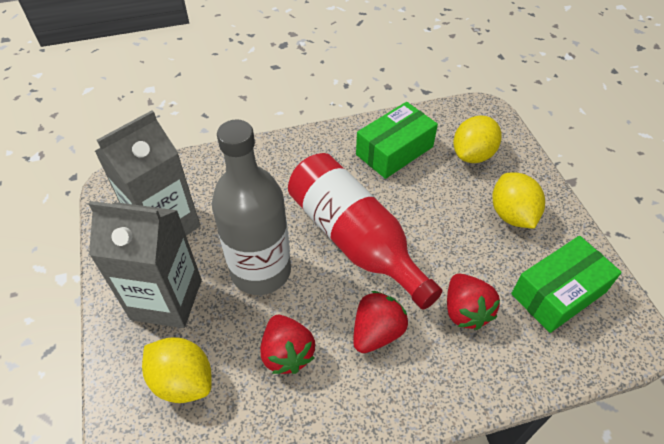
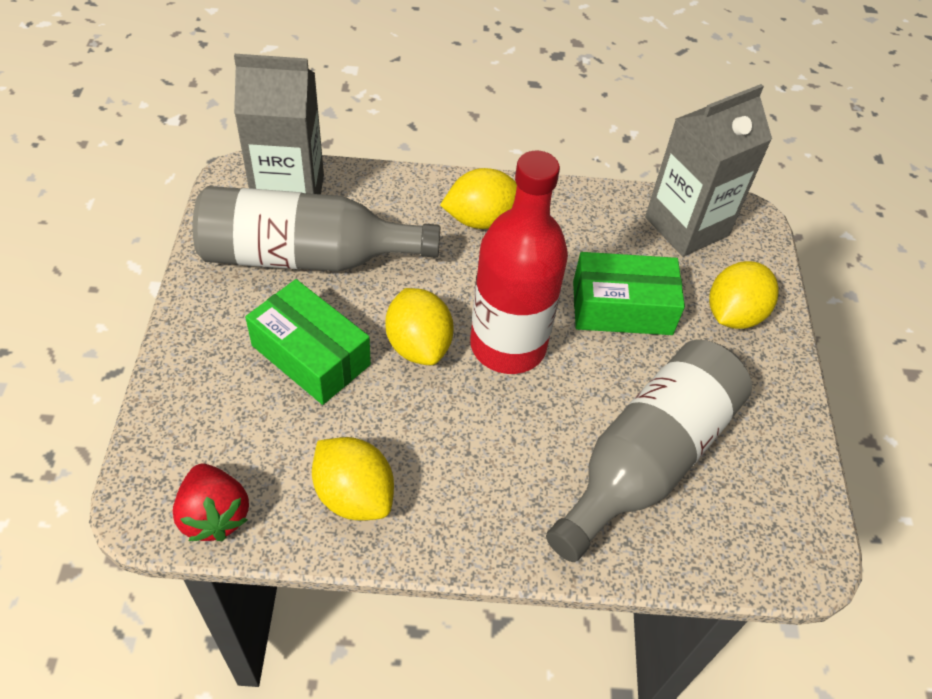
grey bottle: [212,119,291,295] = 1 -> [193,186,440,271] [546,340,752,562] = 2
red strawberry: [261,315,315,374] [353,291,408,353] [447,274,500,330] = 3 -> [173,464,249,541] = 1
yellow lemon: [142,337,212,403] [453,115,502,163] [492,172,545,229] = 3 -> [312,437,394,520] [385,288,454,365] [440,168,517,229] [709,261,779,329] = 4

